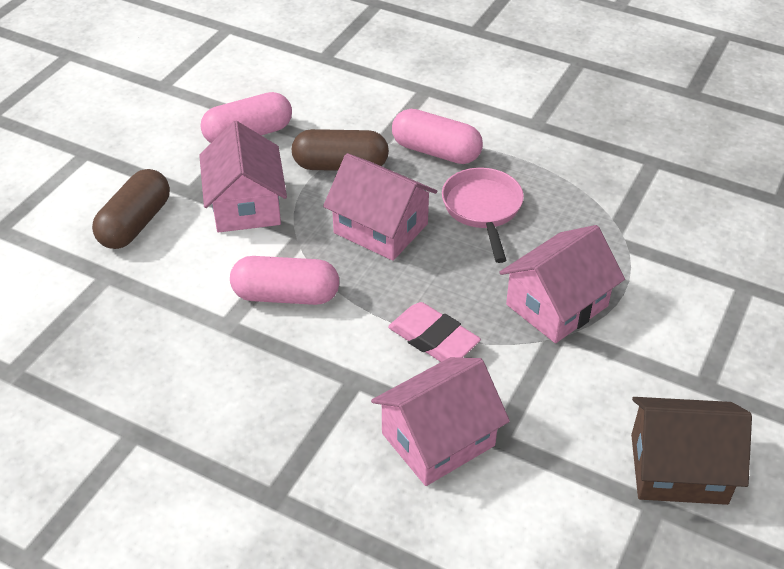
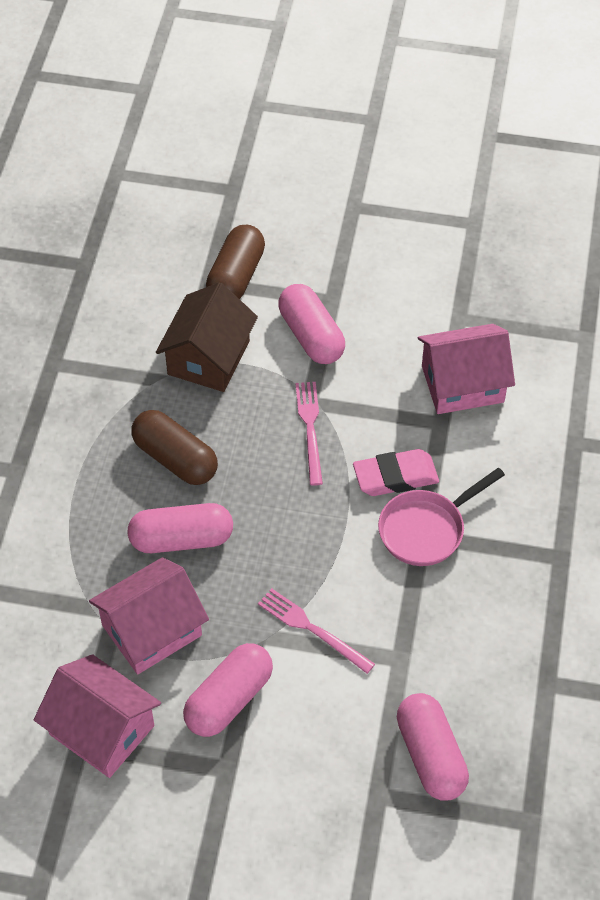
pink capsule: [201,92,292,143] [230,256,339,305] [392,109,483,164] = 3 -> [127,503,233,553] [183,643,273,737] [278,284,345,364] [397,693,469,801] = 4
pink fork: none = 0 -> [258,588,375,674] [295,382,323,486] = 2
pink house: [199,121,287,233] [323,153,437,261] [371,357,510,486] [499,225,625,343] = 4 -> [34,654,161,778] [89,557,209,674] [418,324,515,414] = 3

